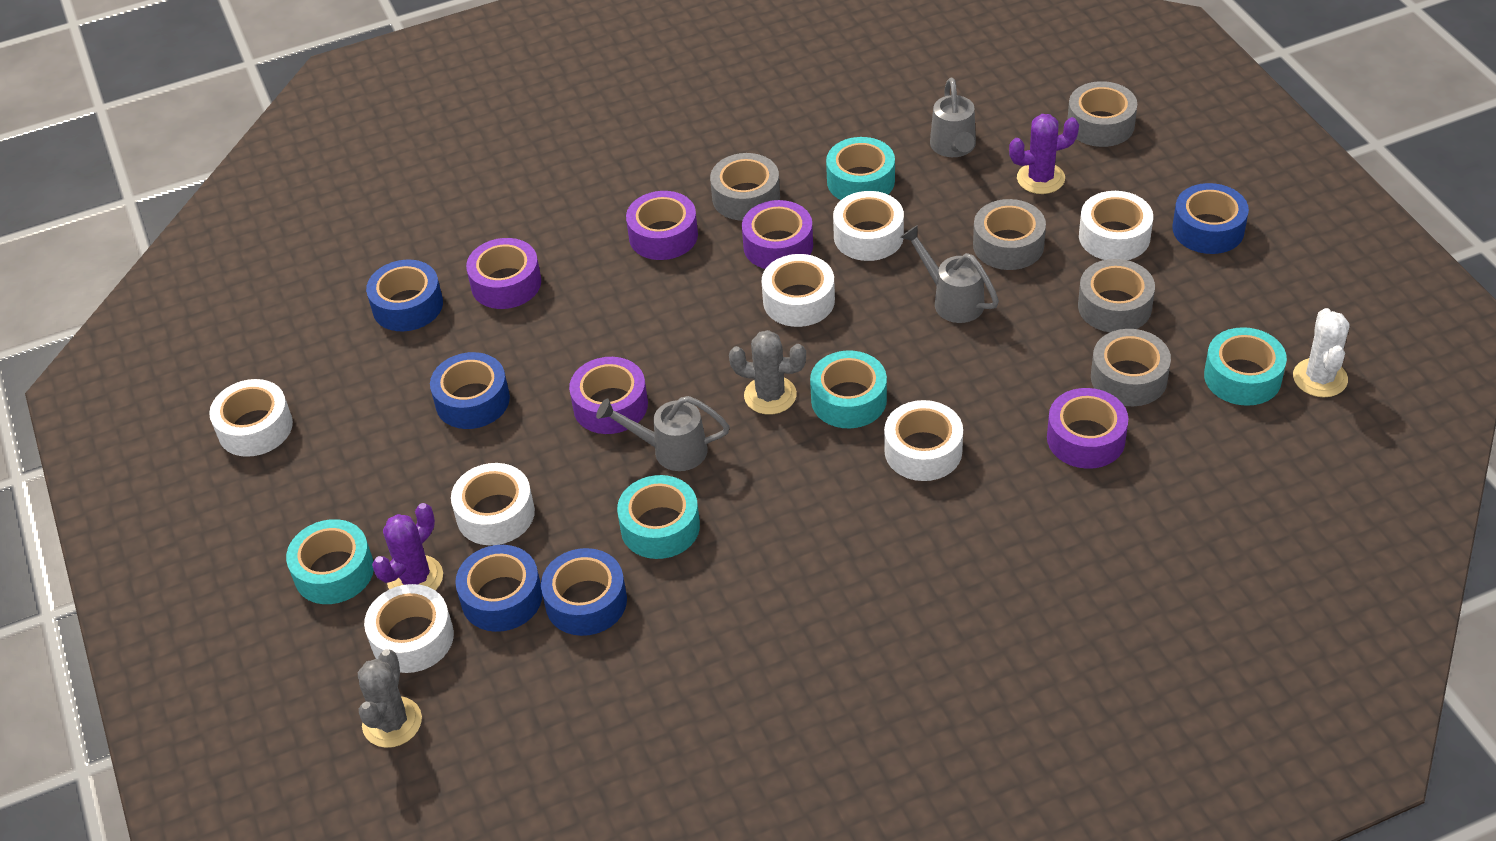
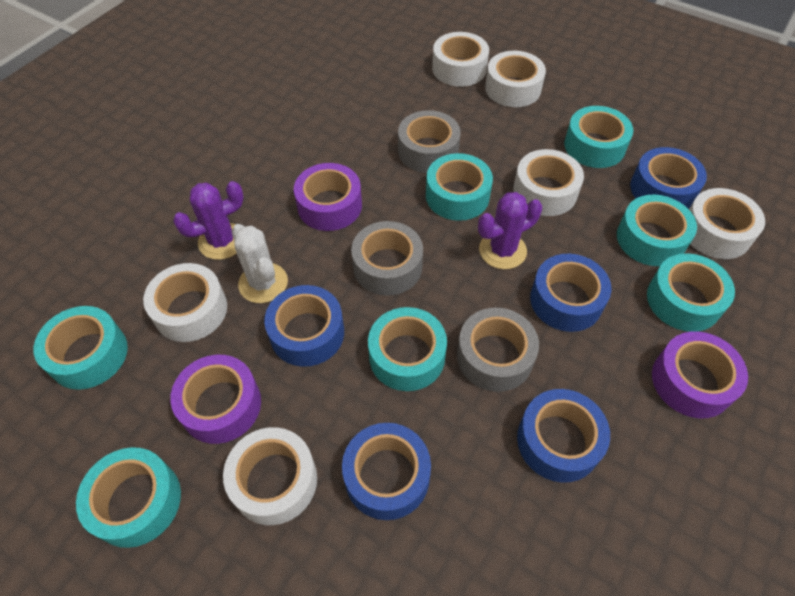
grey cactus: [358,649,422,748] [729,330,806,415] = 2 -> none = 0
grey tape: [710,153,780,221] [973,199,1046,270] [1067,81,1137,147] [1078,259,1155,332] [1091,329,1171,406] = 5 -> [351,221,423,296] [398,110,460,173] [457,308,539,392] = 3
grey watering can: [596,396,730,471] [901,225,999,323] [930,77,976,157] = 3 -> none = 0
purple tape: [466,238,541,309] [569,357,648,434] [626,191,698,260] [742,200,813,269] [1047,388,1128,469] = 5 -> [170,355,261,444] [294,163,362,231] [652,331,748,418] = 3
turquoise tape: [286,519,374,604] [617,475,700,559] [810,350,887,428] [826,137,895,200] [1204,327,1287,406] = 5 -> [34,306,128,390] [76,447,181,548] [368,307,447,391] [426,153,493,221] [564,106,633,168] [617,195,697,266] [647,253,735,332] = 7
white tape: [209,379,293,457] [364,584,454,673] [451,463,535,545] [761,254,835,327] [833,191,904,261] [884,400,963,481] [1079,191,1153,260] = 7 -> [143,263,227,342] [223,427,317,525] [432,32,489,87] [485,51,546,107] [513,149,584,216] [689,188,765,259] = 6

